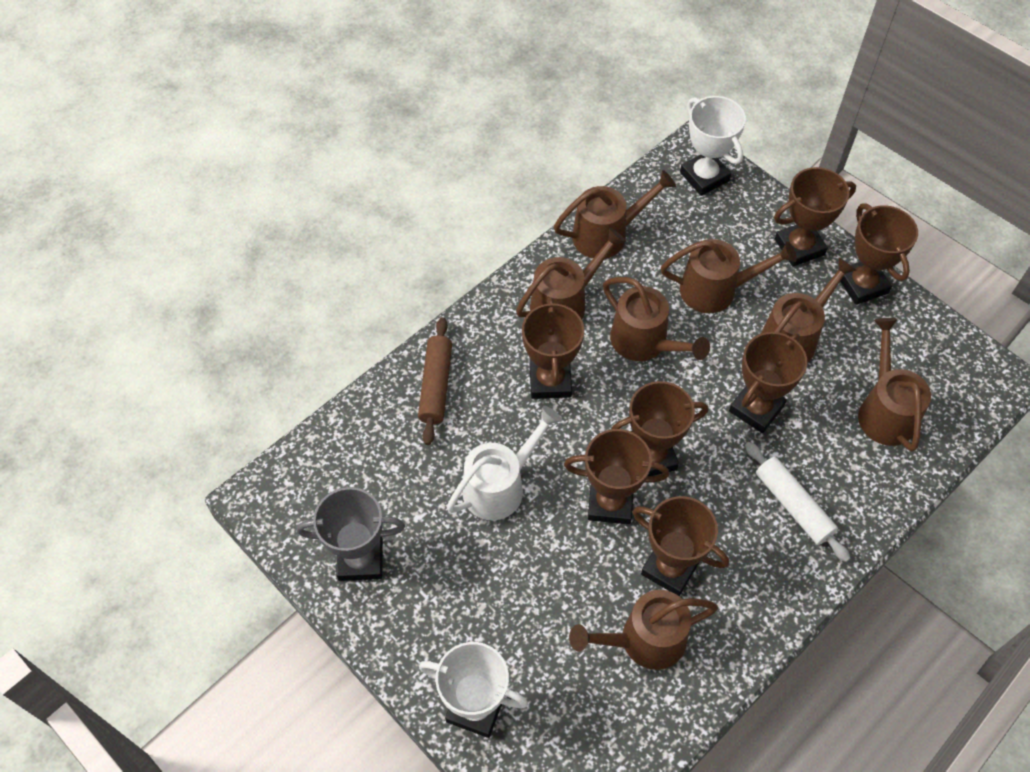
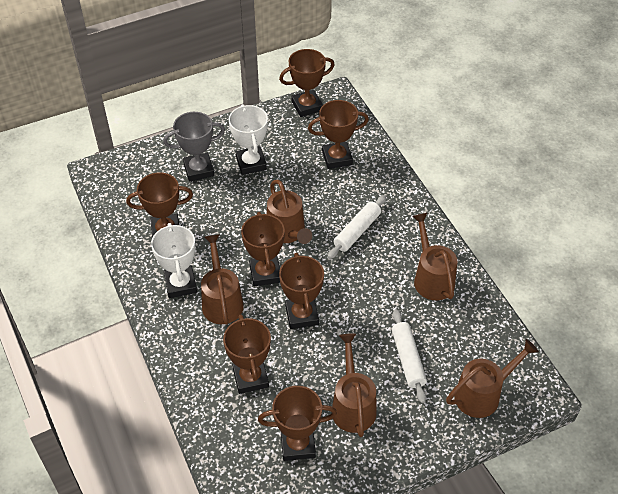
brown rolling pin: [418,317,452,445] = 1 -> none = 0
brown watering can: [516,227,626,319] [554,170,676,259] [569,590,718,670] [603,277,710,361] [661,239,797,313] [761,257,857,363] [858,318,931,452] = 7 -> [201,234,244,325] [267,180,312,244] [332,334,377,437] [412,213,457,300] [446,339,539,418] = 5
white rolling pin: [745,442,850,562] = 1 -> [328,195,386,259] [392,309,427,403] = 2
white watering can: [447,406,562,521] = 1 -> none = 0

